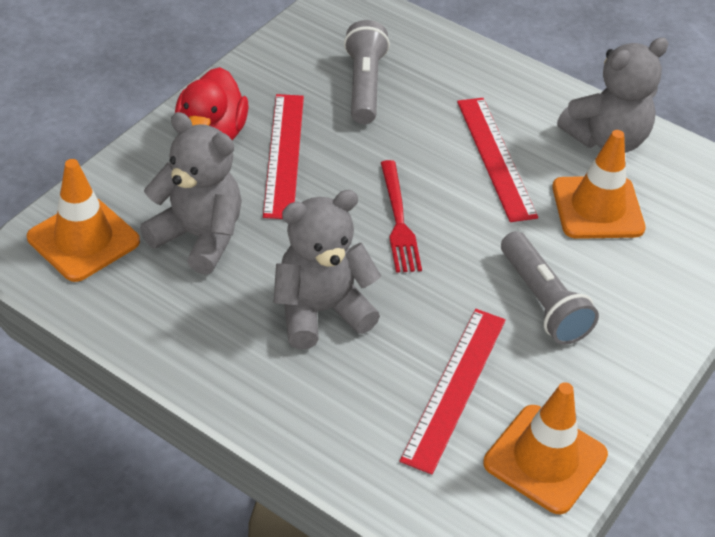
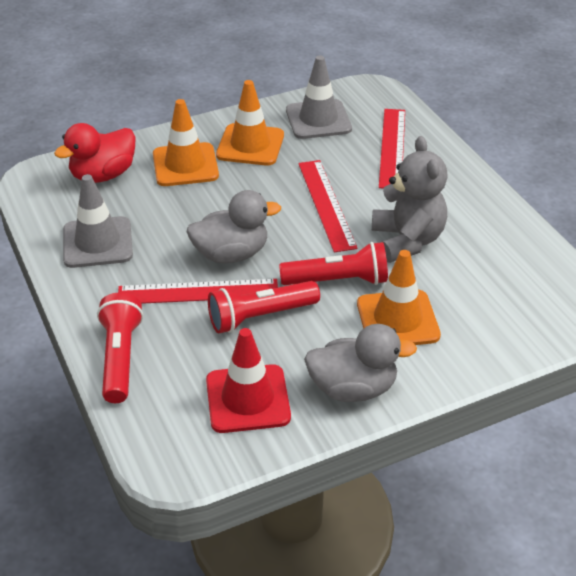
grey duck: none = 0 -> [187,190,281,263] [304,324,417,402] = 2
grey flashlight: [344,20,390,124] [501,231,599,345] = 2 -> none = 0
grey teddy bear: [140,112,242,275] [274,190,381,349] [557,37,669,153] = 3 -> [372,136,448,263] = 1
grey traffic cone: none = 0 -> [63,174,133,268] [286,55,352,139] = 2
red flashlight: none = 0 -> [97,293,143,403] [208,281,320,334] [279,242,388,285] = 3
red fork: [381,160,422,273] = 1 -> none = 0
red traffic cone: none = 0 -> [206,328,291,433] = 1

